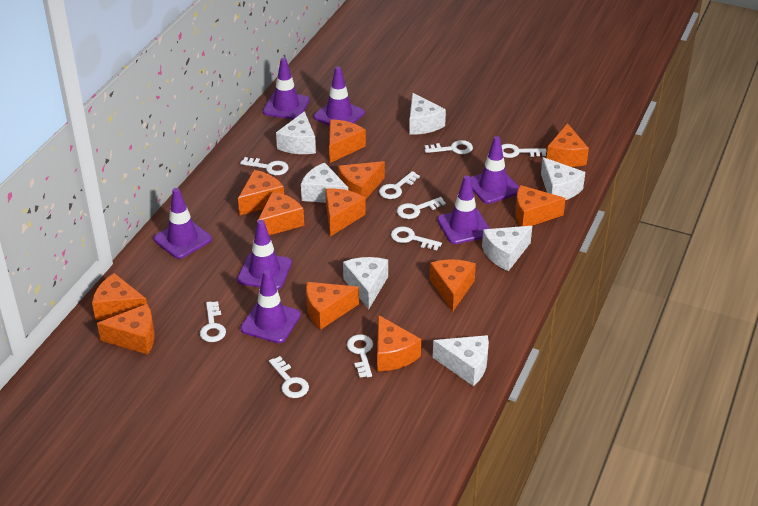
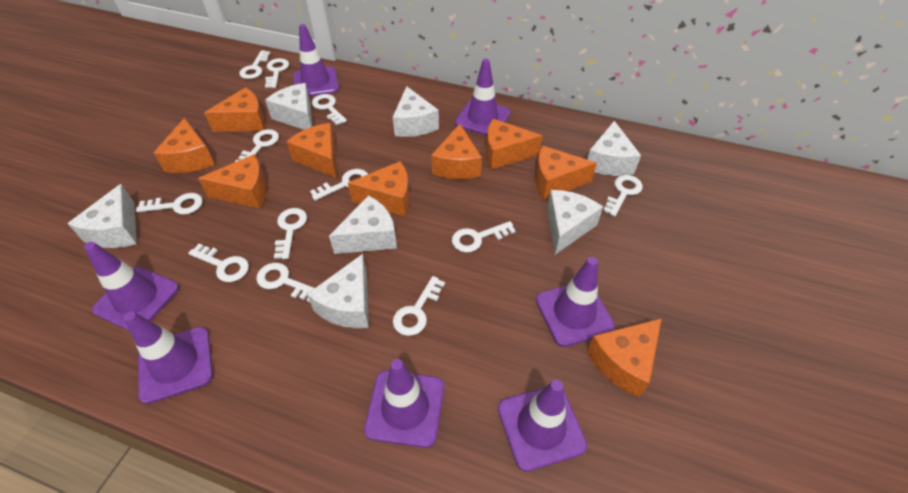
orange cheese: [92,273,147,320] [97,304,155,354] [238,170,284,215] [257,191,304,235] [306,282,359,330] [325,188,366,237] [329,119,366,163] [338,161,385,200] [377,315,421,371] [430,260,476,312] [515,185,566,226] [547,123,589,167] = 12 -> [154,118,215,173] [198,155,267,209] [204,87,265,132] [286,123,337,178] [348,161,410,216] [431,124,482,179] [486,119,543,169] [535,146,597,199] [587,318,662,397] = 9
white key: [200,301,226,342] [240,157,289,175] [269,356,309,398] [347,334,373,378] [379,171,420,199] [391,227,442,251] [397,197,446,219] [425,140,473,154] [501,144,547,158] = 9 -> [136,193,203,215] [188,244,249,282] [235,129,279,162] [239,50,271,79] [256,263,314,302] [265,58,289,88] [274,208,307,259] [310,169,368,201] [312,94,347,125] [393,276,445,336] [452,221,516,253] [603,175,643,217] = 12

